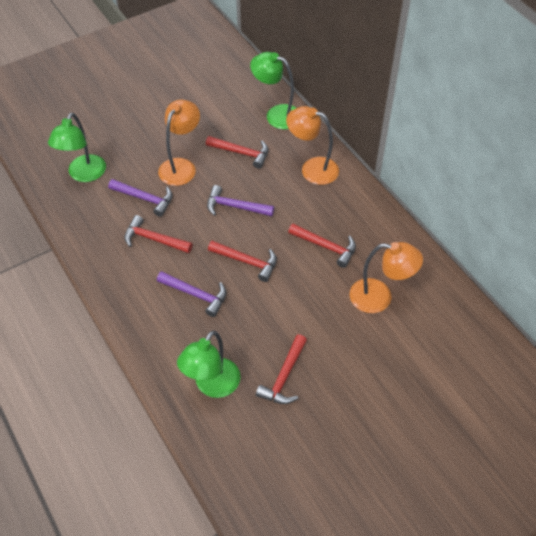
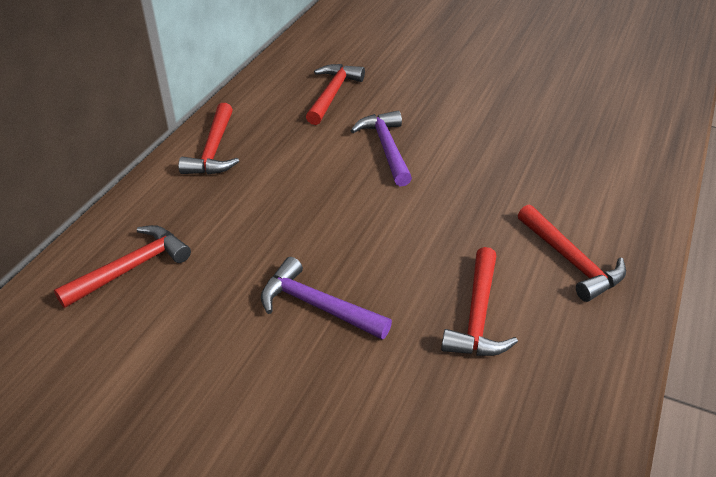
green lamp: [48,113,106,182] [177,330,240,398] [250,52,296,129] = 3 -> none = 0
orange lamp: [158,100,200,186] [286,106,339,185] [350,242,423,313] = 3 -> none = 0
purple hammer: [108,179,173,217] [157,271,227,317] [207,185,274,216] = 3 -> [261,257,392,339] [350,111,412,186] = 2

